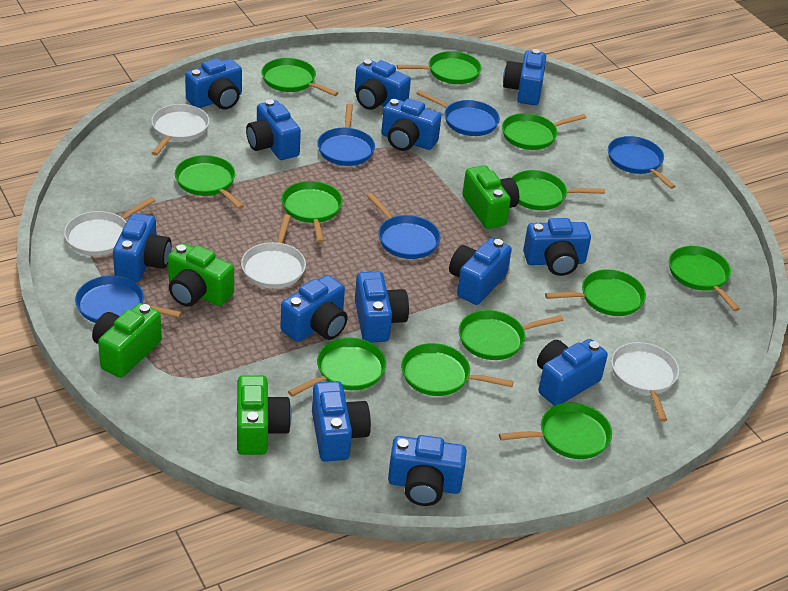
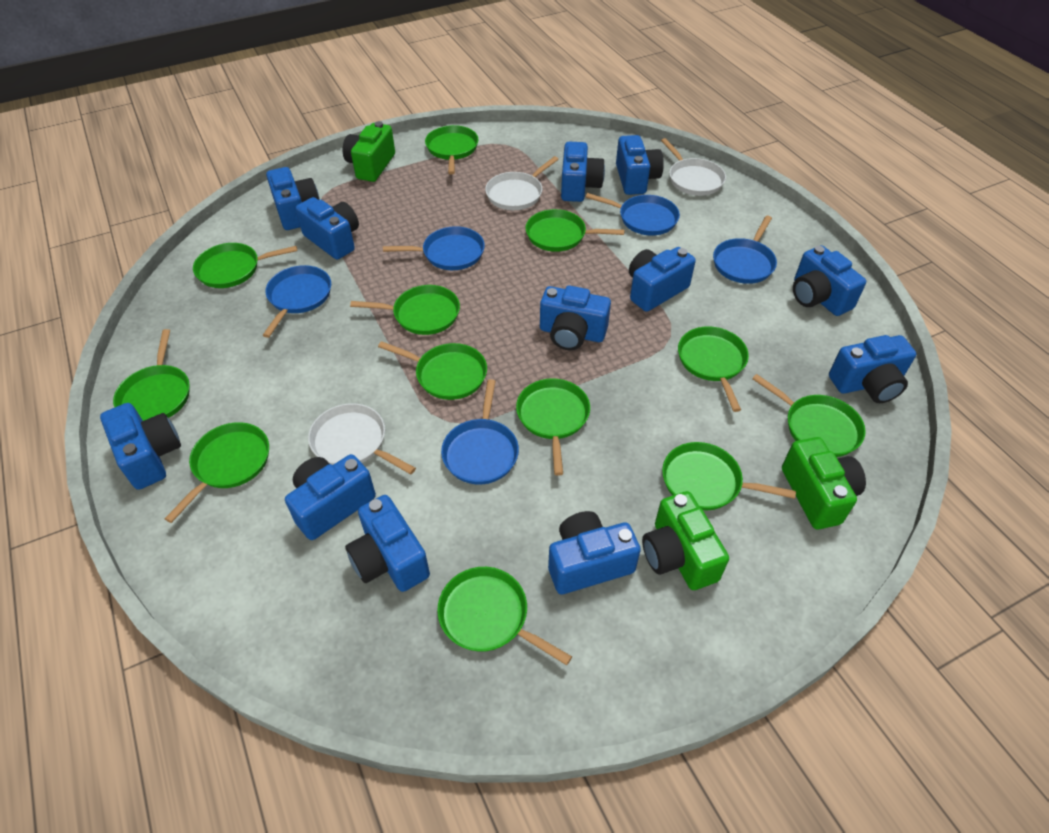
blue camera: [113,213,171,282] [185,58,242,110] [246,99,301,160] [280,275,348,342] [312,381,371,462] [355,59,411,110] [355,271,409,343] [381,99,441,151] [388,435,467,506] [449,238,512,305] [503,49,546,105] [523,218,591,276] [537,339,608,406] = 13 -> [100,403,181,490] [266,167,320,230] [285,454,376,540] [295,197,359,260] [345,495,430,592] [540,286,611,350] [548,511,641,594] [561,142,605,202] [616,135,664,195] [629,247,696,312] [793,245,866,316] [829,335,916,403] = 12
green camera: [92,303,162,378] [168,243,234,307] [237,375,292,455] [462,165,519,229] = 4 -> [343,121,395,182] [642,491,729,590] [782,437,866,530] = 3
white pan: [64,197,156,256] [151,104,209,156] [241,214,306,289] [611,342,679,422] = 4 -> [308,403,416,474] [485,156,558,210] [661,138,726,196] = 3

